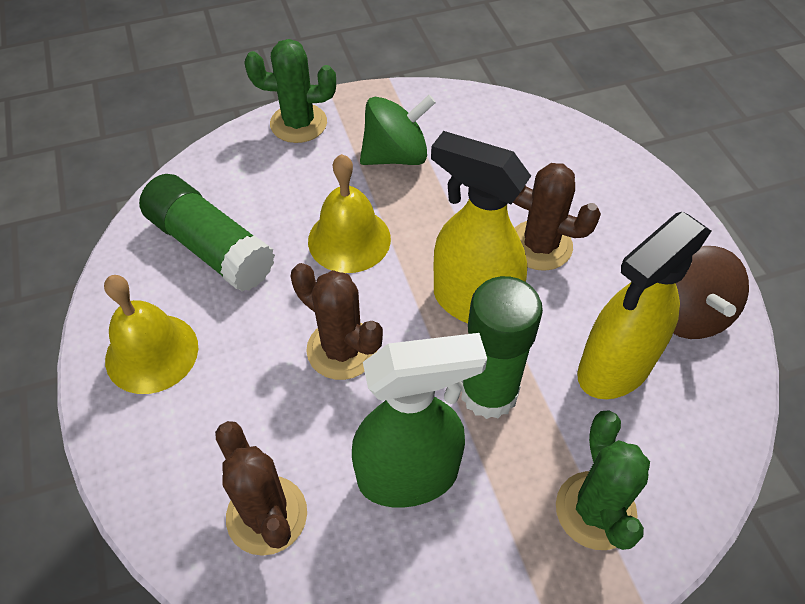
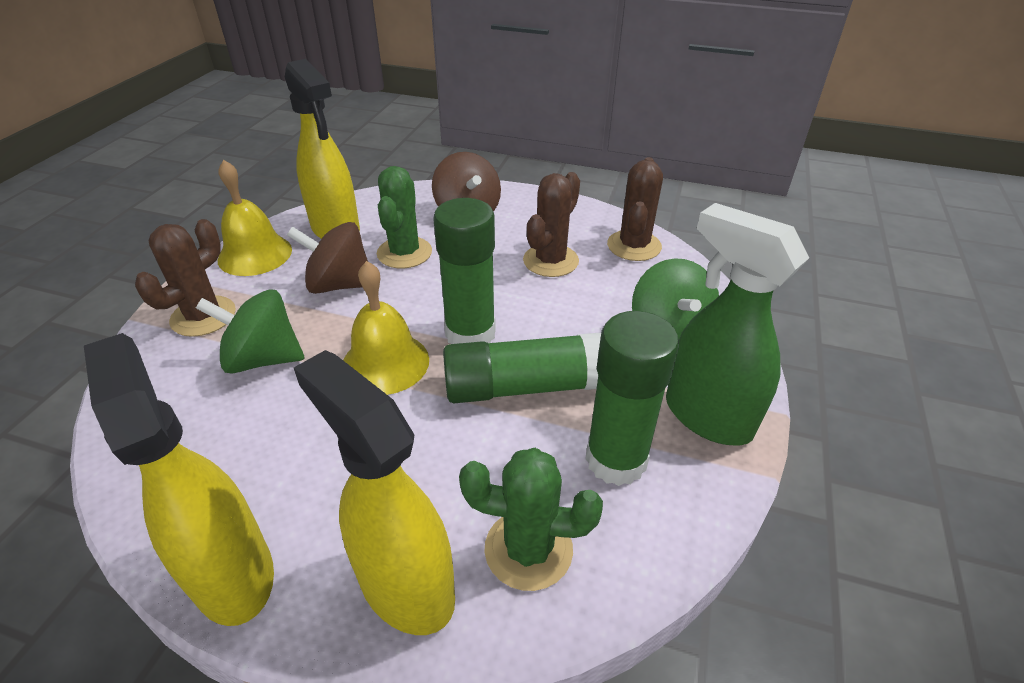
brown spinning top: [673,246,749,339] = 1 -> [287,222,368,294] [432,152,501,212] = 2
green glue stick: [139,174,275,292] [461,276,543,419] = 2 -> [433,198,496,344] [443,333,601,403] [585,311,679,486] = 3
green spinning top: [360,95,436,165] = 1 -> [196,289,304,374] [632,258,719,339] = 2
yellow spray bottle: [431,131,531,323] [577,212,712,399] = 2 -> [84,333,274,626] [285,59,360,239] [294,350,455,635] = 3

